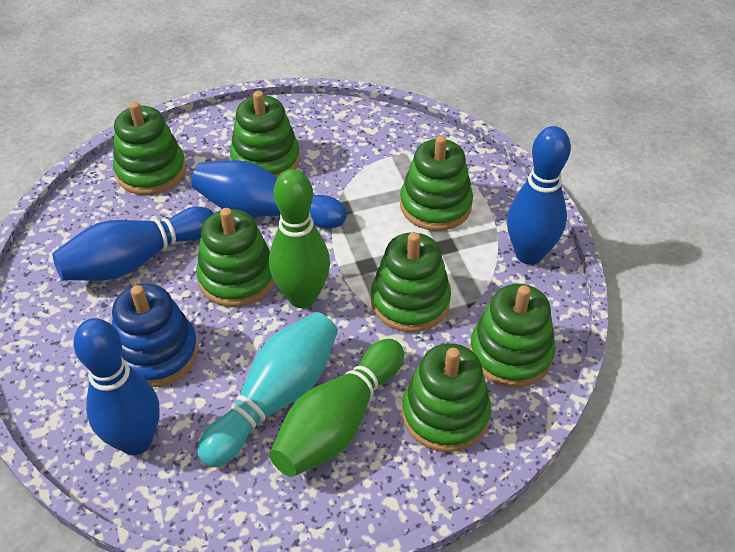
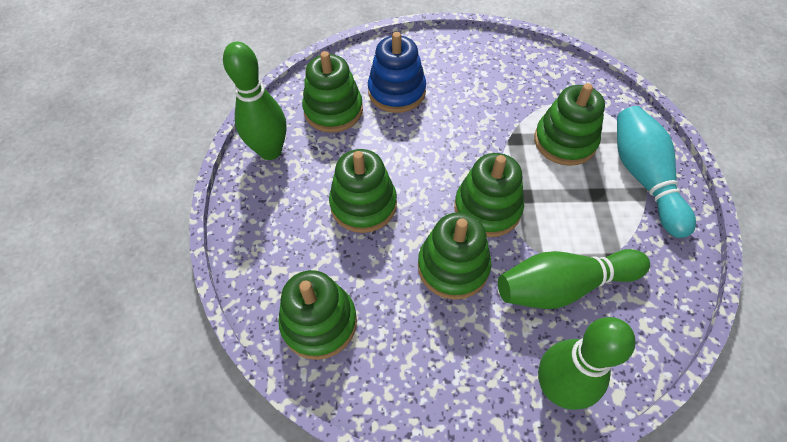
blue bowling pin: [52,207,214,281] [73,318,160,455] [191,160,347,229] [507,126,571,265] = 4 -> none = 0
green bowling pin: [269,169,330,308] [270,339,404,477] = 2 -> [223,42,287,160] [498,249,650,309] [538,317,636,410] = 3
green stacking toy: [113,102,186,195] [196,208,274,307] [230,91,300,178] [371,232,451,332] [400,135,473,231] [402,343,491,452] [470,284,556,388] = 7 -> [278,270,357,360] [302,51,363,133] [329,149,397,233] [418,212,491,300] [454,153,524,237] [534,83,605,166] = 6

